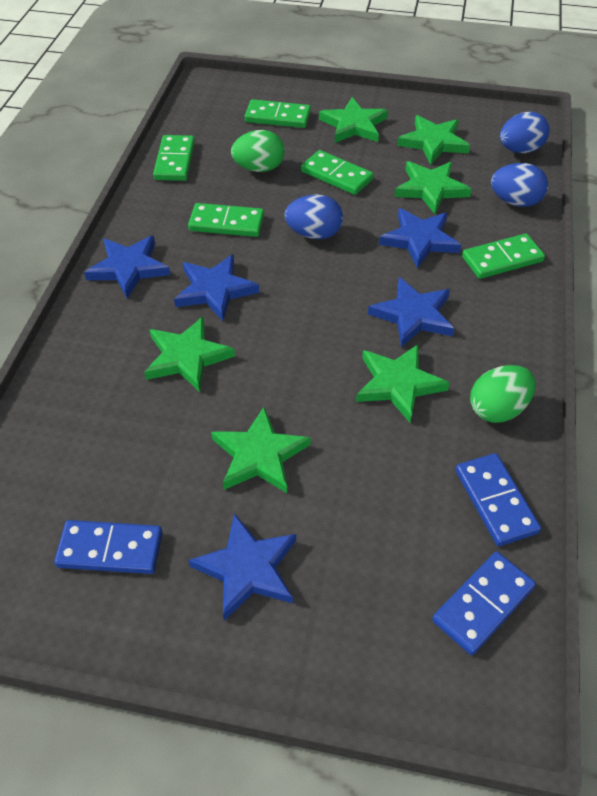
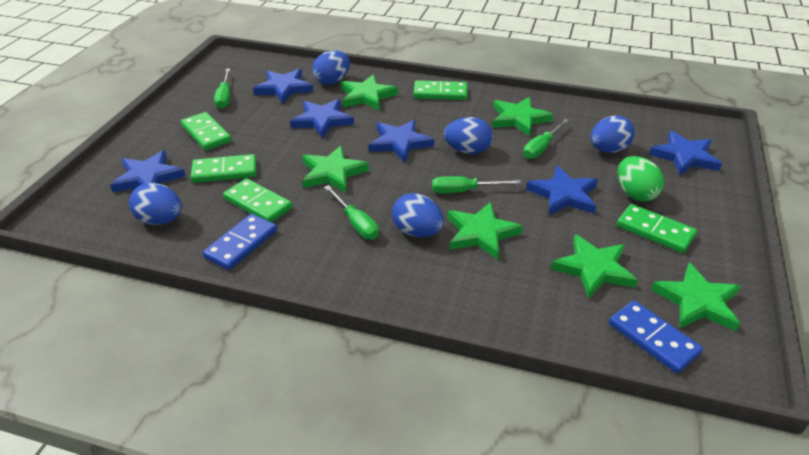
blue domino: [54,520,163,574] [432,552,536,655] [455,453,541,546] = 3 -> [203,214,277,270] [609,301,703,374] = 2
blue egg: [284,194,343,239] [491,163,548,207] [500,111,550,153] = 3 -> [129,183,182,225] [312,51,350,85] [392,193,444,237] [444,117,493,154] [591,116,635,153] = 5
blue star: [84,236,170,299] [174,255,259,321] [188,513,296,621] [368,277,455,347] [379,208,461,268] = 5 -> [110,150,186,192] [253,69,313,104] [290,99,354,138] [368,120,434,162] [526,166,598,215] [649,131,722,176] = 6
green egg: [231,130,285,172] [470,365,536,423] = 2 -> [618,156,664,202] = 1
green screwdriver: none = 0 -> [214,69,230,109] [324,185,379,239] [432,176,521,193] [523,118,569,159] = 4

